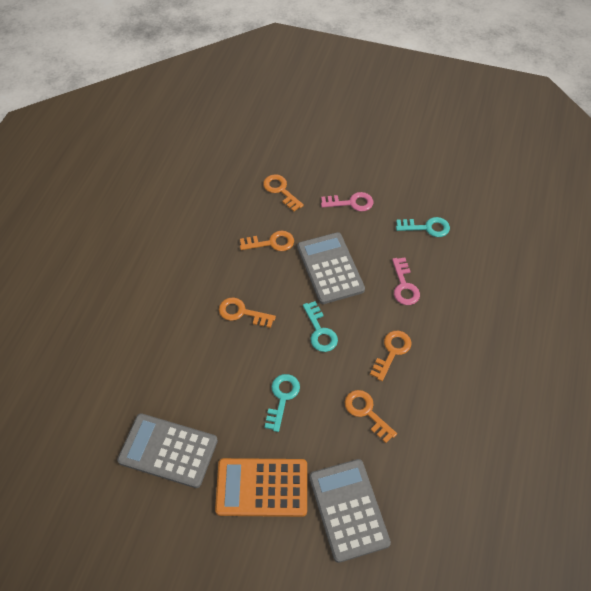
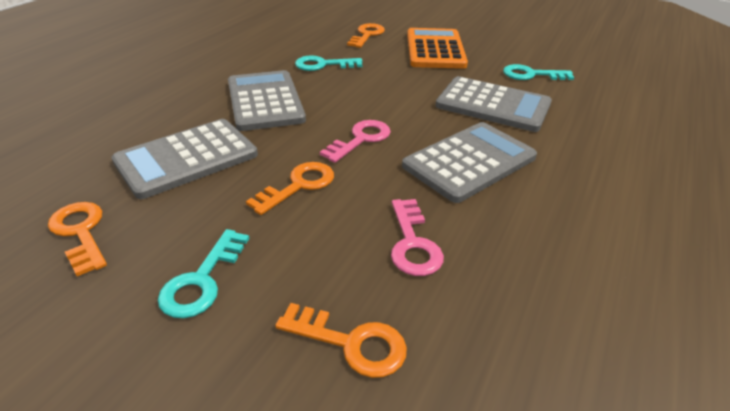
grey calculator: [117,413,218,488] [297,232,365,304] [309,459,391,563] = 3 -> [111,119,258,199] [228,70,306,131] [402,122,537,203] [435,76,552,132] = 4
orange key: [219,297,276,328] [240,231,294,251] [263,174,304,212] [345,390,397,443] [370,331,411,381] = 5 -> [48,202,107,276] [246,162,334,215] [275,303,407,378] [347,23,385,48] = 4

